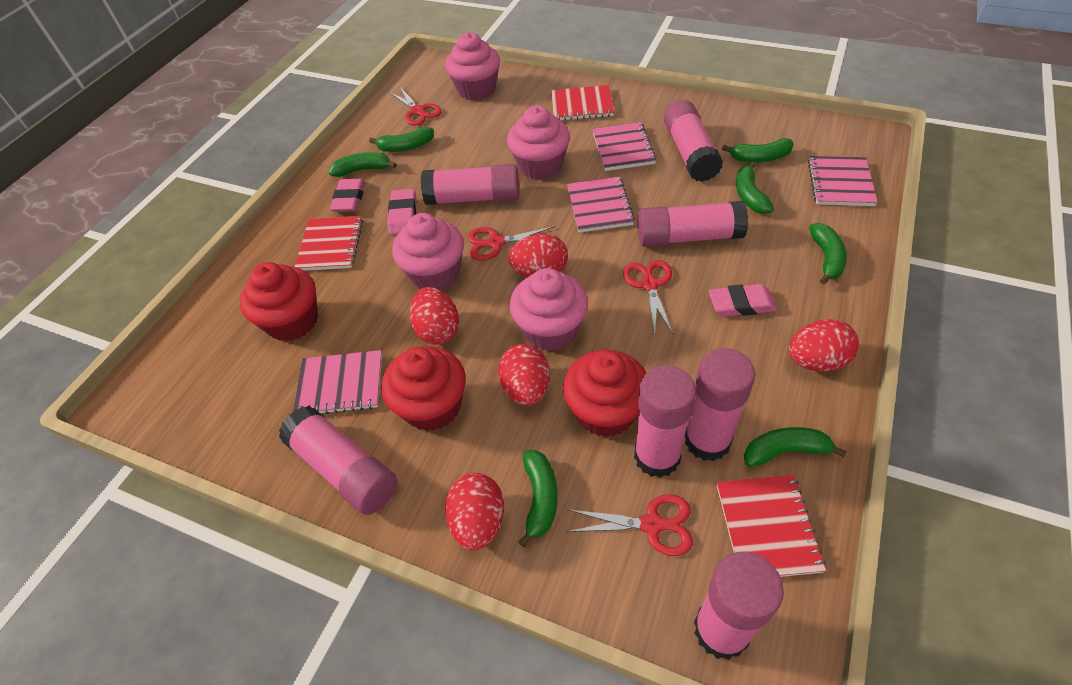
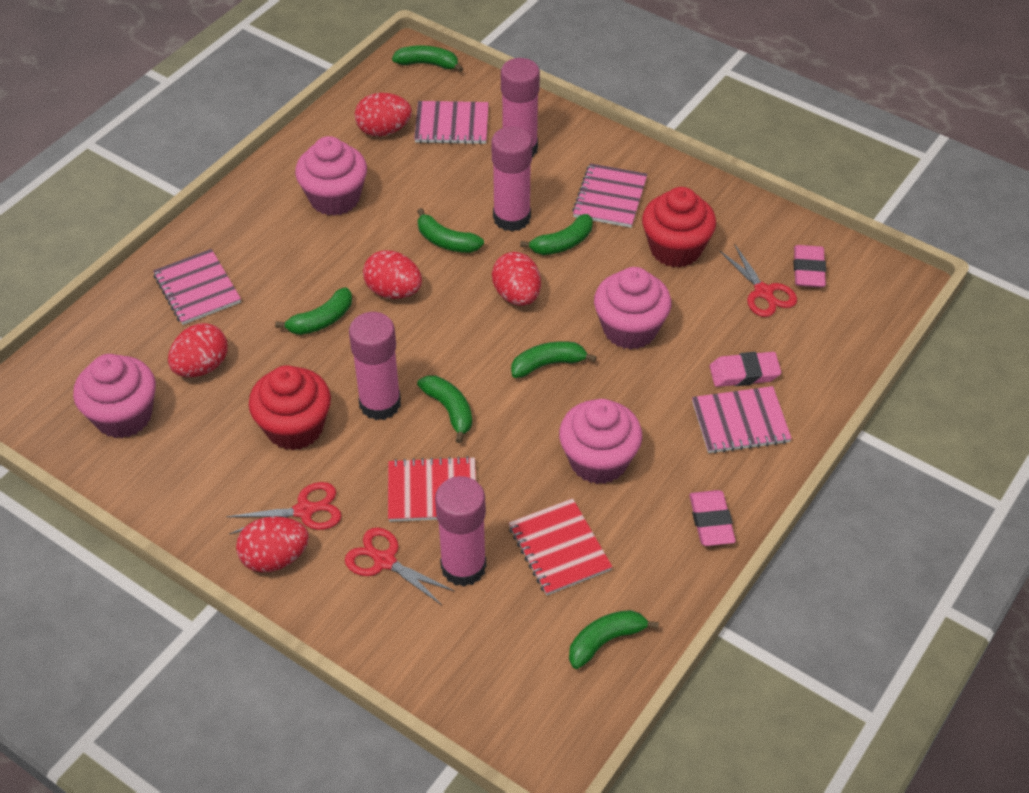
pink glue stick: [279,406,397,515] [421,164,519,205] [634,365,696,478] [637,201,748,247] [664,100,723,182] [685,348,755,461] [694,552,784,660] = 7 -> [349,312,401,420] [435,476,486,587] [491,126,532,232] [501,58,540,157] = 4
red cupcake: [240,262,318,341] [381,346,466,431] [563,350,646,437] = 3 -> [249,365,331,450] [642,187,716,268] = 2
red notebook: [295,216,363,271] [551,85,614,120] [717,475,826,577] = 3 -> [388,456,476,522] [509,498,612,595] = 2
red scissors: [389,86,442,126] [467,226,558,261] [566,494,693,556] [623,260,673,334] = 4 -> [226,482,342,534] [345,528,455,605] [720,244,797,317] = 3

